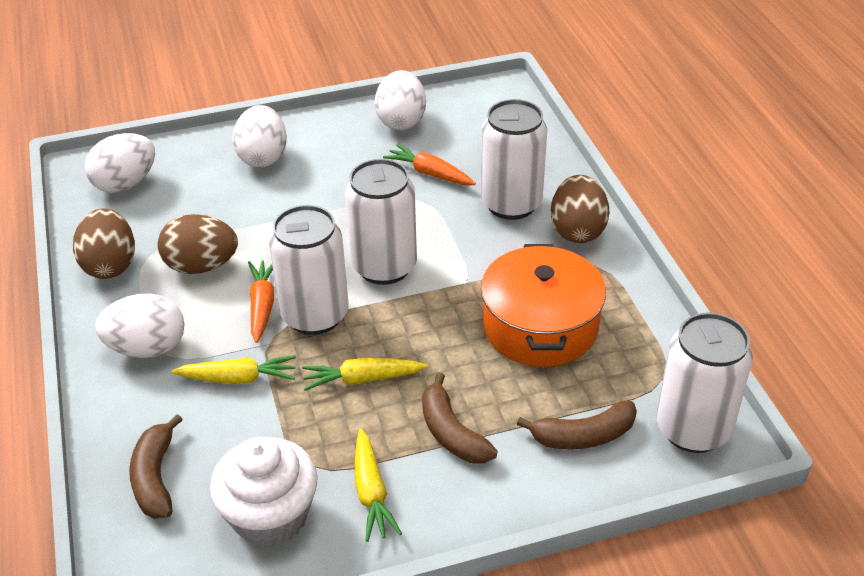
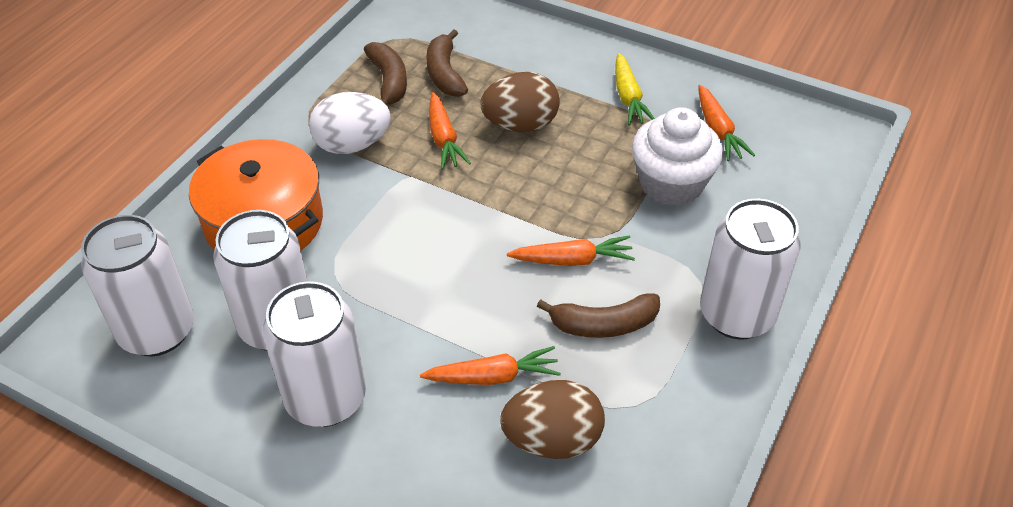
brown egg: [73,208,135,279] [158,214,238,274] [551,175,610,243] = 3 -> [480,72,560,132] [500,380,605,459] = 2
orange carrot: [248,260,274,343] [383,144,476,185] = 2 -> [420,346,561,385] [429,92,471,170] [507,236,635,266] [699,85,755,161] = 4
white egg: [85,133,155,193] [95,293,184,358] [233,105,287,167] [375,70,426,130] = 4 -> [309,92,391,154] = 1
yellow carrot: [171,355,296,384] [302,357,428,391] [355,428,402,542] = 3 -> [615,53,655,125] = 1

